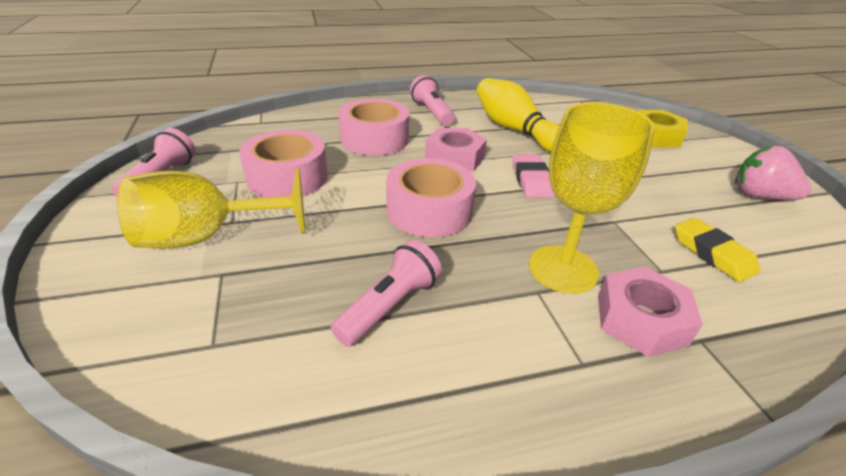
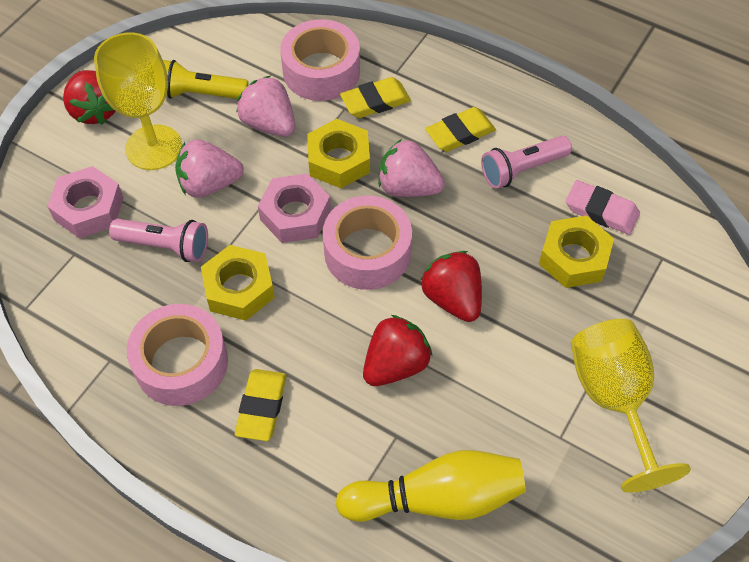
pink flashlight: [112,128,196,197] [331,240,442,347] [410,75,454,126] = 3 -> [109,219,208,262] [481,136,572,189] = 2
pink strawberry: [735,146,811,200] = 1 -> [175,139,244,198] [236,76,295,137] [378,139,445,197] = 3
red strawberry: none = 0 -> [63,70,115,125] [363,315,432,386] [420,251,482,322] = 3
yellow eraser: [675,218,760,282] = 1 -> [235,369,287,441] [340,77,411,118] [425,107,496,152] = 3
yellow flashlight: none = 0 -> [163,60,248,99] = 1
yellow nut: [637,110,688,148] = 1 -> [201,245,275,321] [307,119,370,188] [539,215,614,288] = 3

